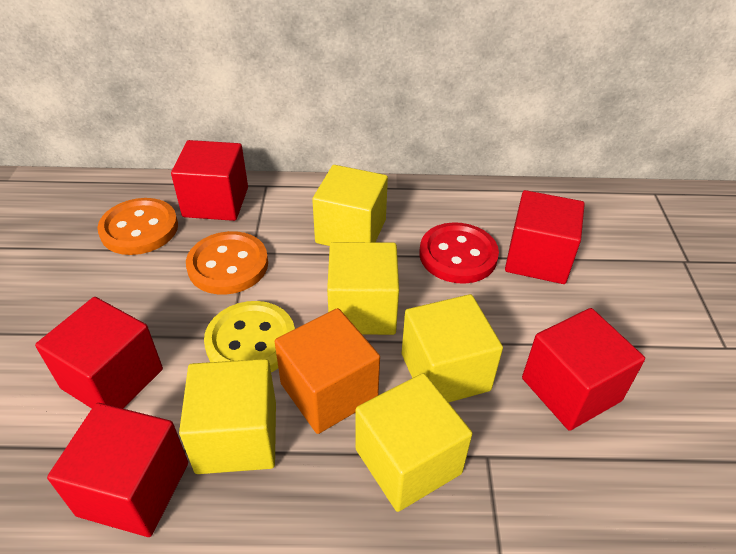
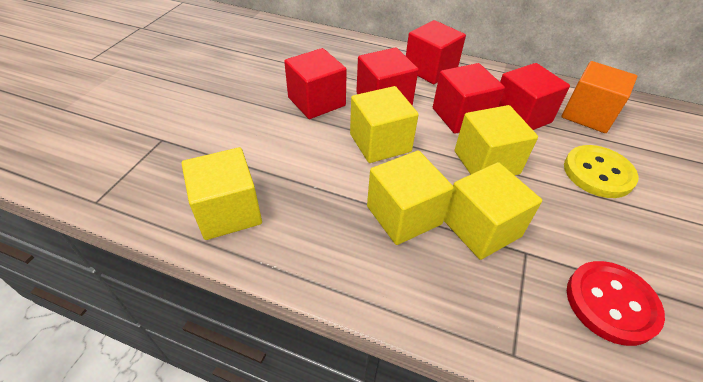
orange button: [97,198,178,255] [186,231,268,295] = 2 -> none = 0

